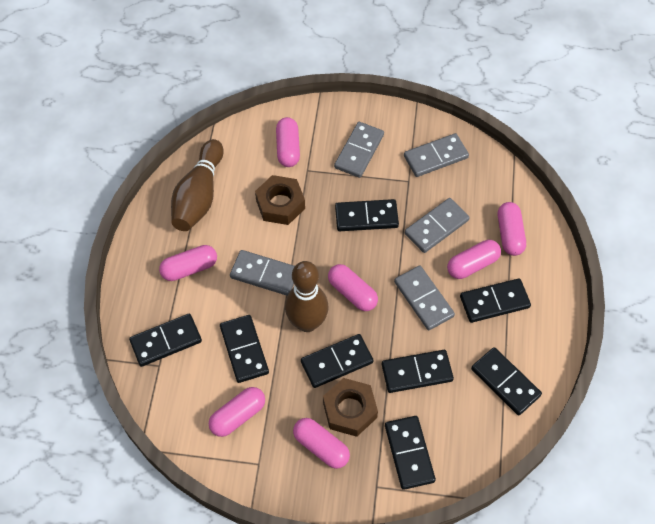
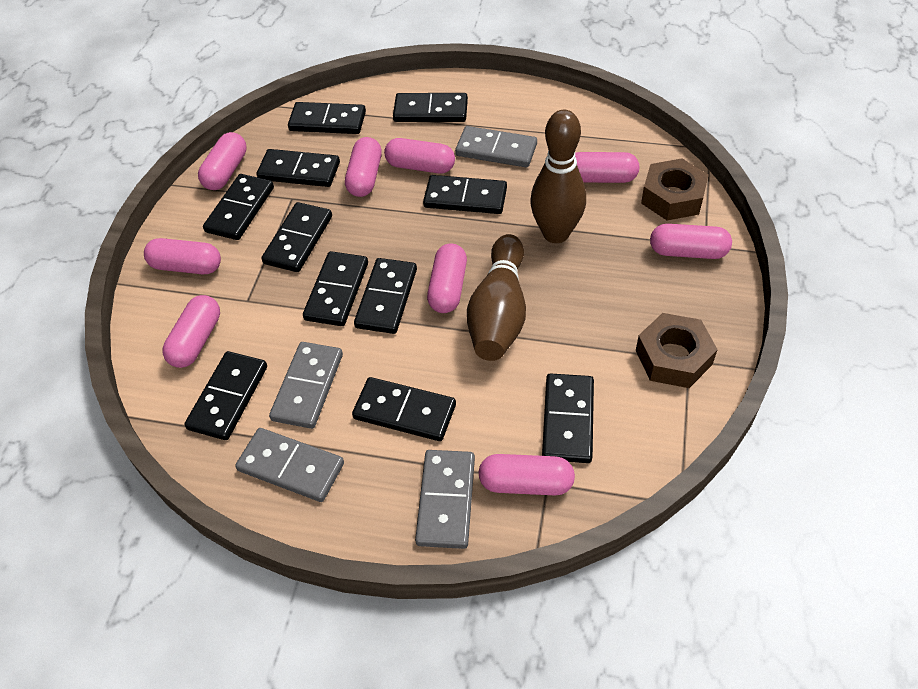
black domino: [129,314,202,367] [220,315,269,383] [301,334,374,388] [335,199,399,231] [382,350,454,393] [385,416,436,490] [460,278,531,323] [471,347,542,415] = 8 -> [184,351,267,440] [203,174,274,240] [257,149,340,187] [261,202,332,272] [288,102,366,134] [303,251,368,326] [352,377,456,441] [354,258,417,334] [393,93,468,122] [423,175,507,214] [542,373,594,463] = 11
grey domino: [230,250,295,296] [334,122,384,178] [394,266,455,330] [404,133,469,177] [405,198,470,253] = 5 -> [235,428,344,502] [269,342,343,429] [415,450,475,549] [455,126,537,167] = 4
pink capsule: [159,245,217,281] [209,387,265,437] [276,117,300,167] [293,418,350,469] [328,264,378,311] [447,240,501,279] [498,202,526,256] = 7 -> [144,238,221,274] [162,295,220,368] [198,132,247,190] [345,137,382,197] [384,138,455,174] [427,244,467,313] [478,454,575,495] [575,152,639,183] [650,224,732,259] = 9

